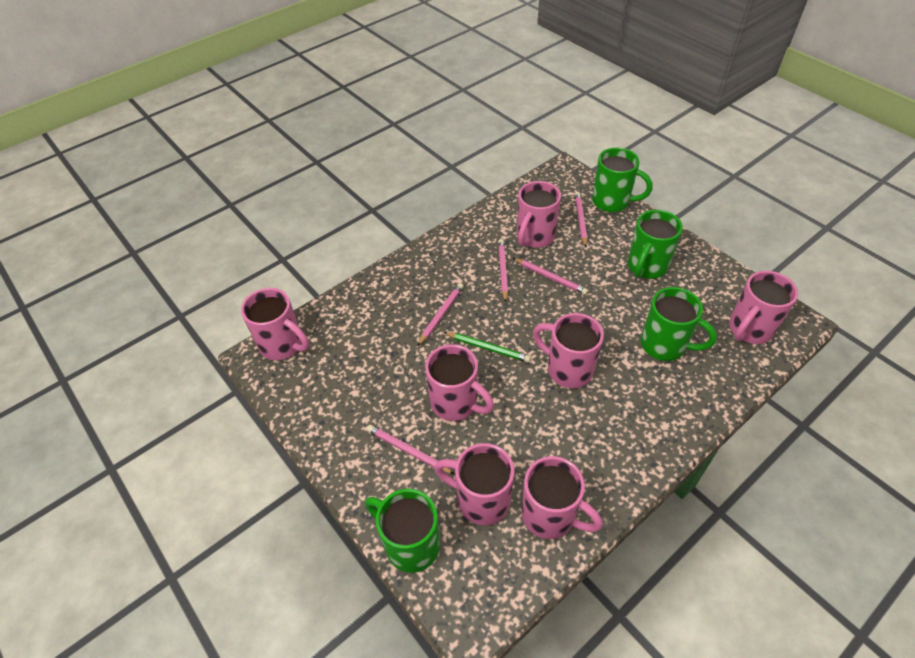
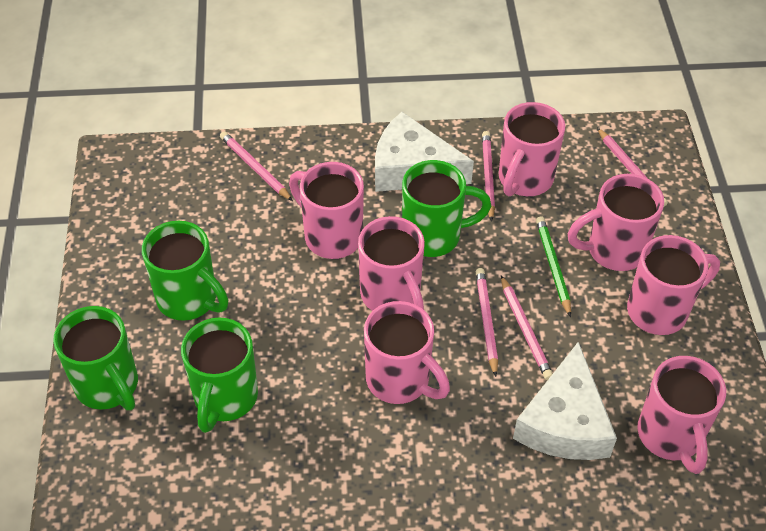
white cheese: none = 0 -> [375,112,474,192] [513,342,617,460] = 2

